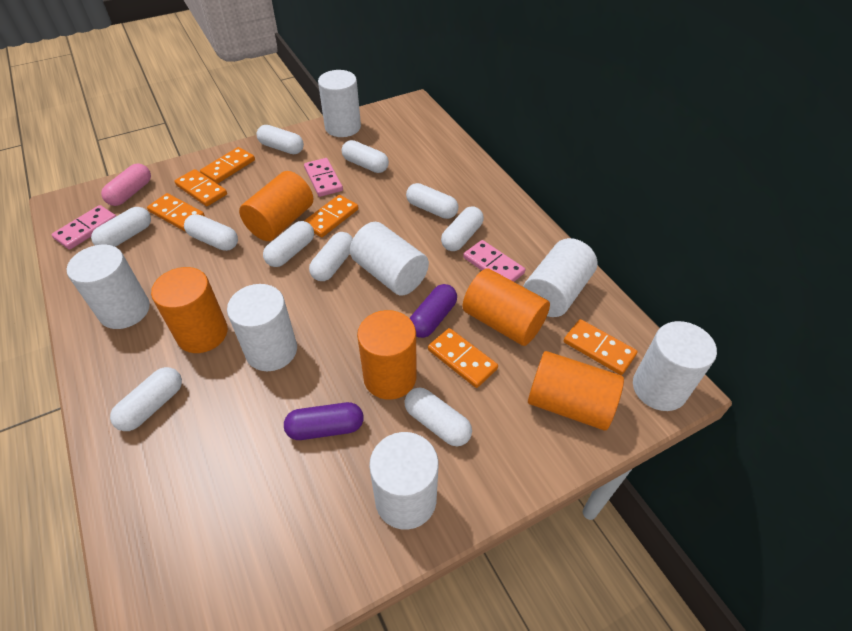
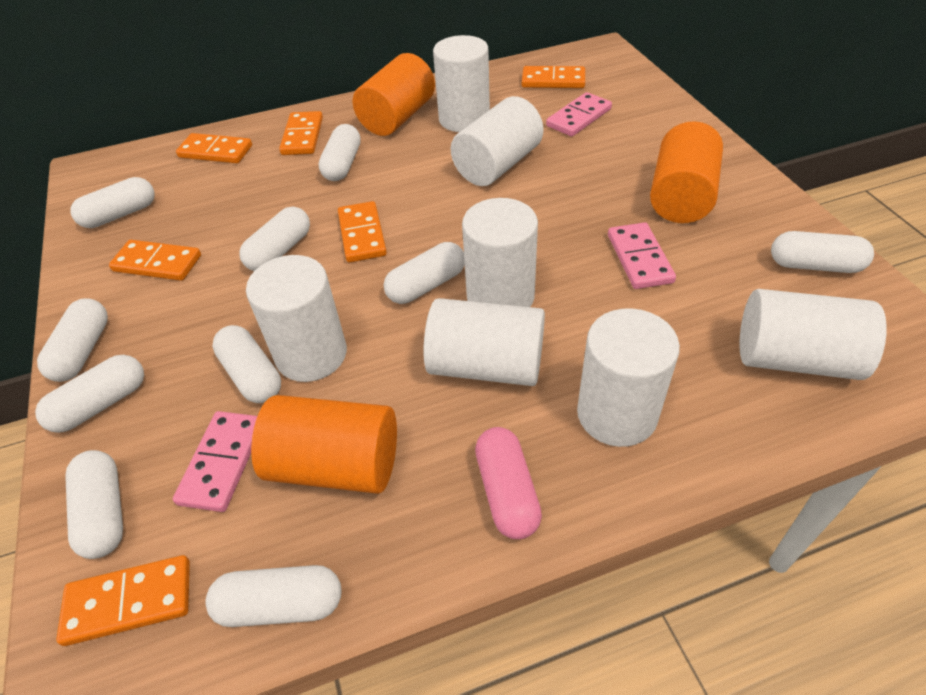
orange cylinder: [151,267,228,353] [239,171,313,241] [357,310,417,400] [462,269,550,346] [528,351,624,430] = 5 -> [251,395,397,494] [353,53,435,136] [650,121,723,223] = 3
purple capsule: [284,402,364,440] [410,284,457,338] = 2 -> none = 0

